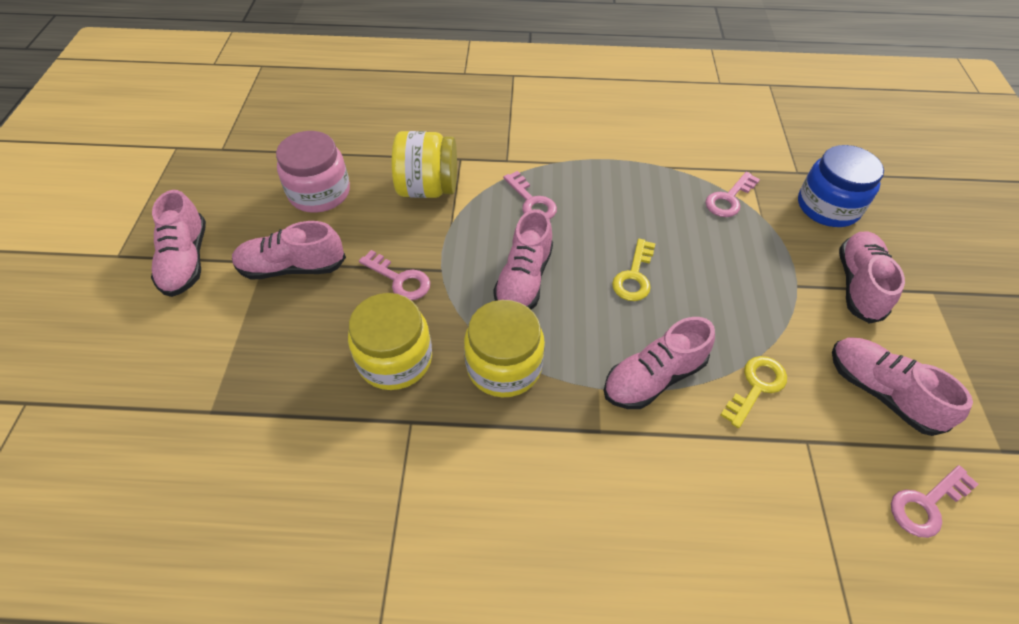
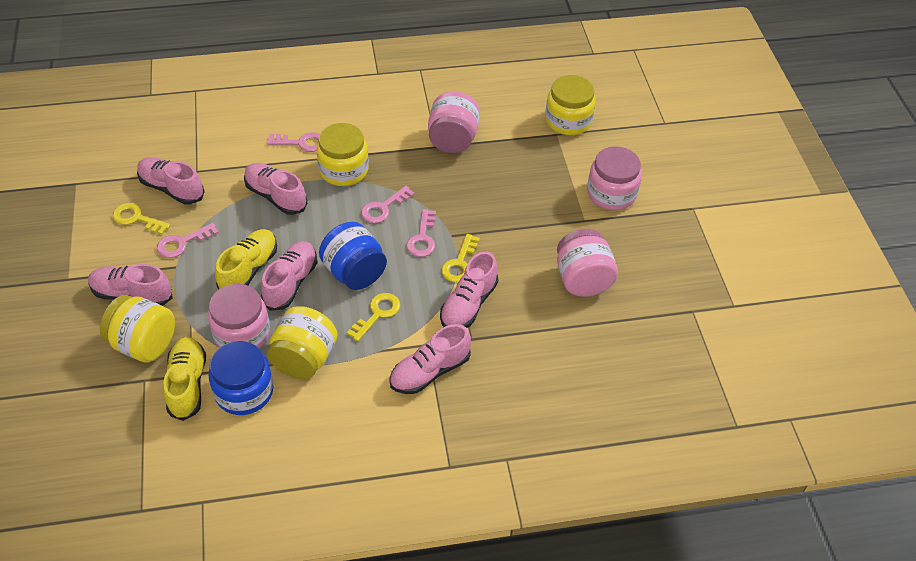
blue jar: [798,145,884,227] = 1 -> [209,341,273,415] [319,222,387,290] = 2
pink jar: [276,131,350,213] = 1 -> [208,284,270,348] [428,91,480,153] [557,229,618,297] [587,146,642,210] = 4
yellow jar: [348,293,432,390] [392,131,457,198] [464,300,545,397] = 3 -> [100,295,175,363] [267,306,337,379] [317,123,369,186] [545,75,596,135] = 4
yellow key: [612,239,656,301] [721,356,787,428] = 2 -> [113,203,171,235] [347,293,400,341] [442,234,480,282] = 3
yellow shoe: none = 0 -> [163,337,206,421] [215,229,277,289] = 2

